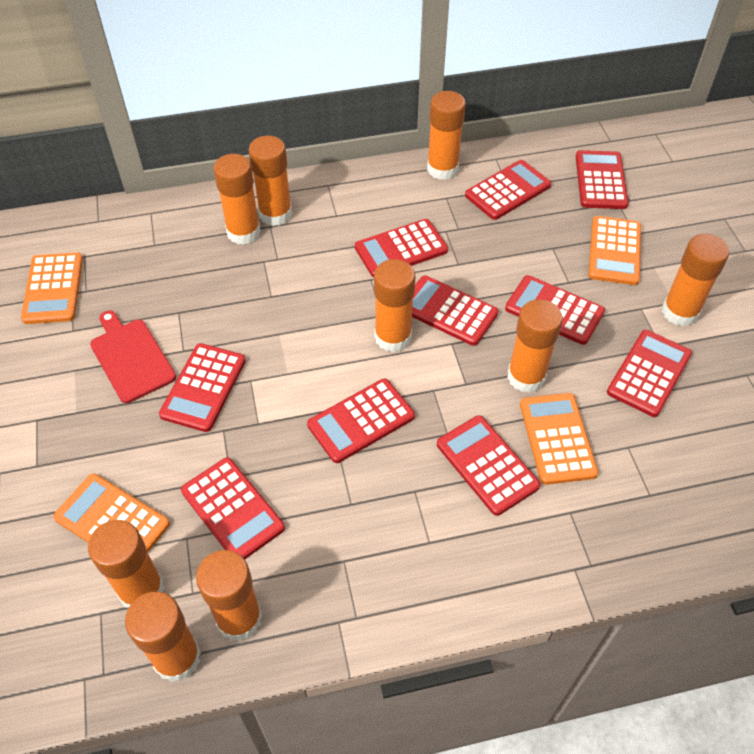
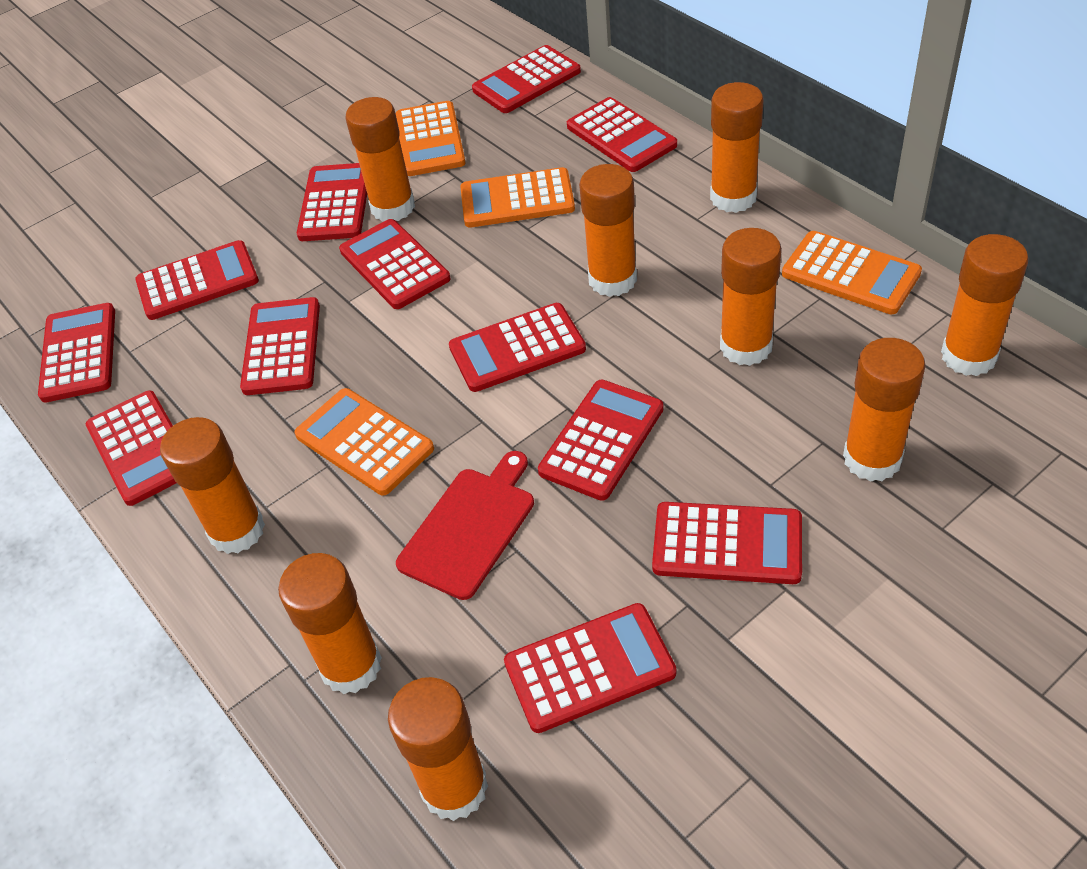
red calculator: [159,343,246,432] [181,457,285,559] [307,379,415,463] [355,219,448,277] [412,276,498,346] [437,415,541,516] [465,160,551,220] [505,275,605,345] [576,150,629,209] [607,330,692,417] = 10 -> [38,303,115,403] [86,390,176,506] [135,240,259,320] [240,297,320,395] [297,163,367,241] [339,219,451,309] [449,303,586,392] [472,45,581,113] [504,603,677,733] [538,380,663,501] [567,97,677,172] [652,502,802,584] = 12

